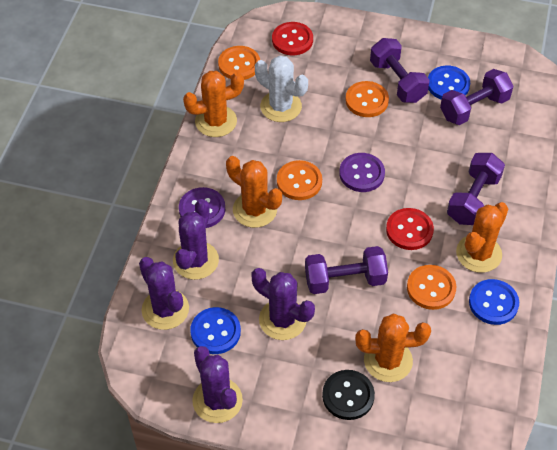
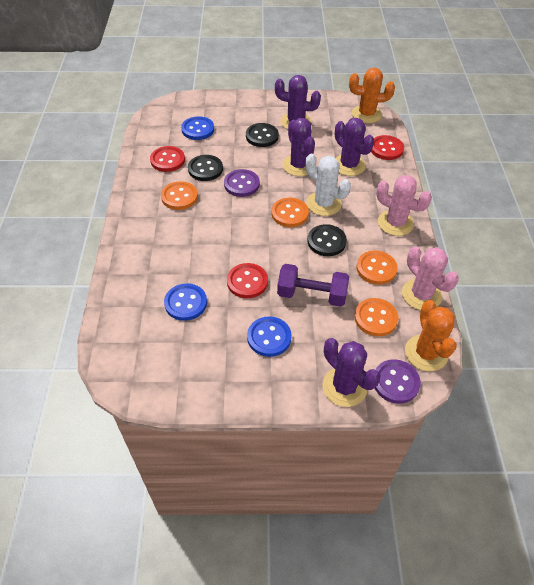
black button: [322,370,375,420] = 1 -> [188,155,223,181] [246,123,279,147] [308,224,347,256] = 3
orange cactus: [183,71,244,137] [226,156,282,228] [355,314,431,382] [456,202,508,273] = 4 -> [349,68,395,123] [405,300,456,371] = 2
pink cactus: none = 0 -> [376,175,432,236] [402,246,459,310] = 2
purple dumbbell: [305,246,388,294] [370,38,429,103] [440,69,513,125] [447,153,505,225] = 4 -> [277,264,349,307] = 1
red button: [272,22,313,55] [386,208,434,250] = 2 -> [150,146,185,172] [227,263,268,298] [371,135,404,160] = 3

